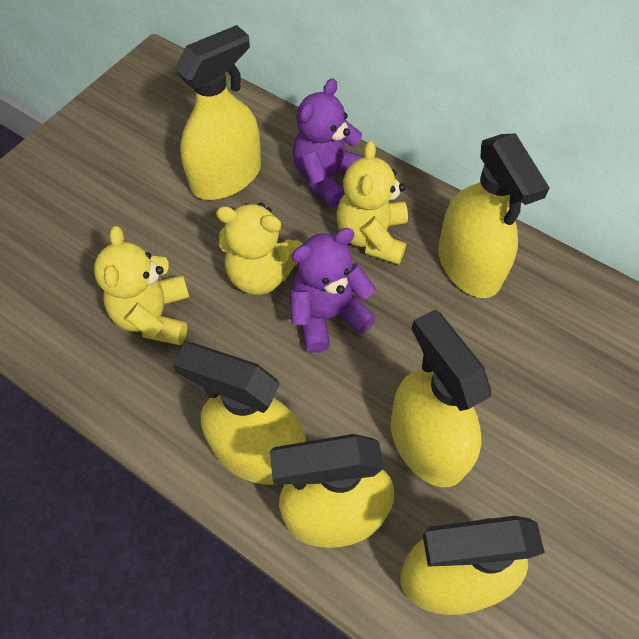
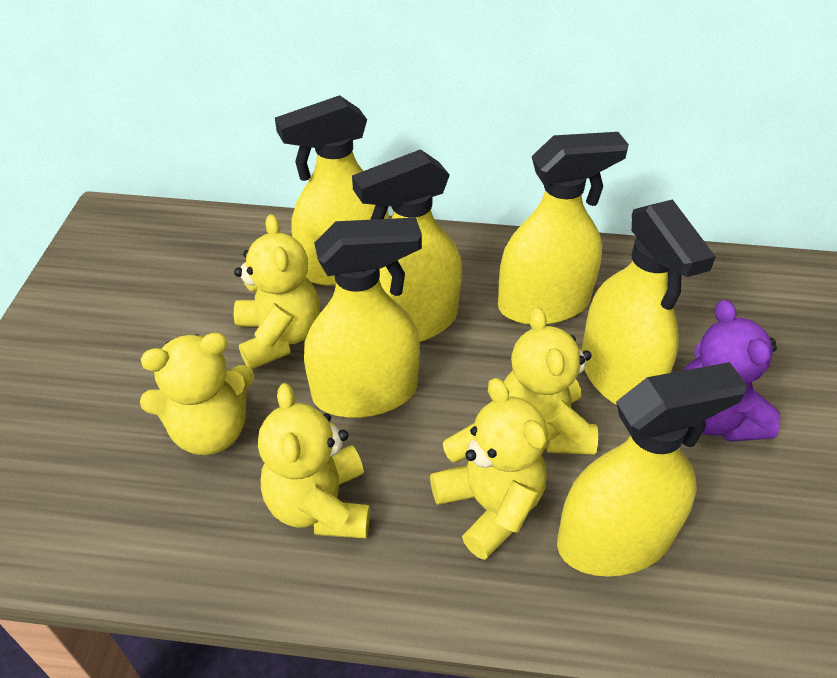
purple teddy bear: [290,228,376,353] [293,78,364,208] = 2 -> [683,299,781,442] = 1
yellow teddy bear: [94,226,189,345] [216,203,303,295] [337,141,408,265] = 3 -> [140,333,254,455] [234,214,320,369] [258,383,370,538] [430,378,548,560] [504,307,598,455] = 5

